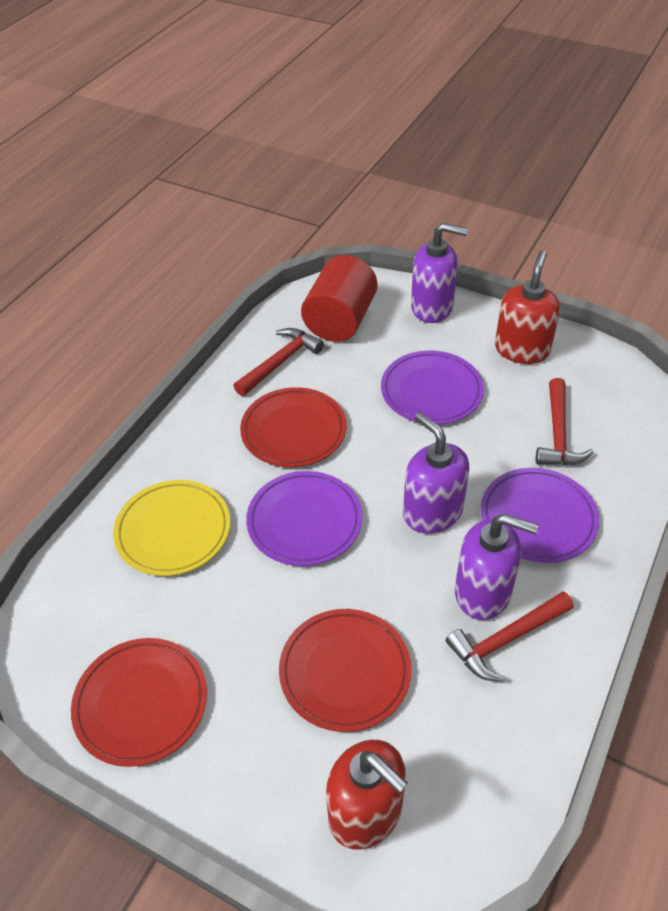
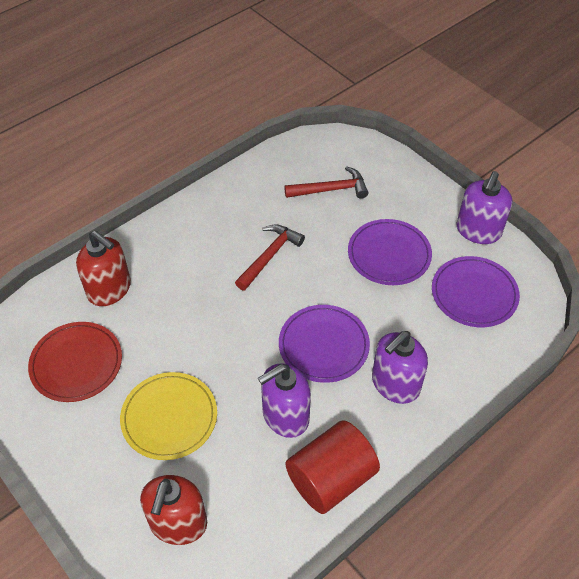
red hammer: [233,328,324,396] [445,591,574,682] [536,378,594,465] = 3 -> [235,224,305,291] [284,166,368,199] = 2
red plate: [71,638,207,767] [240,387,347,467] [279,609,411,732] = 3 -> [28,322,122,402] = 1

